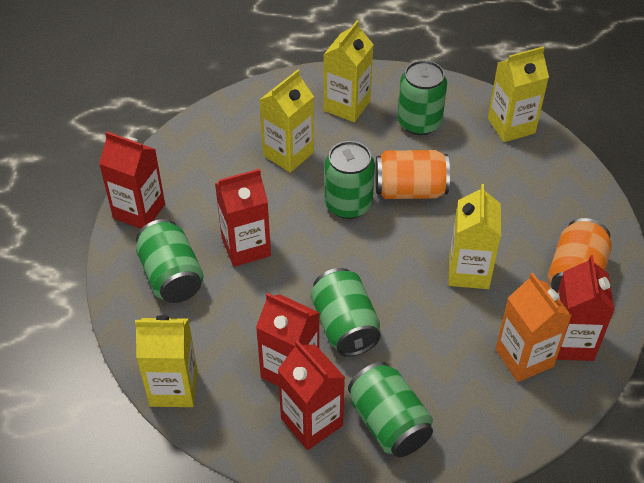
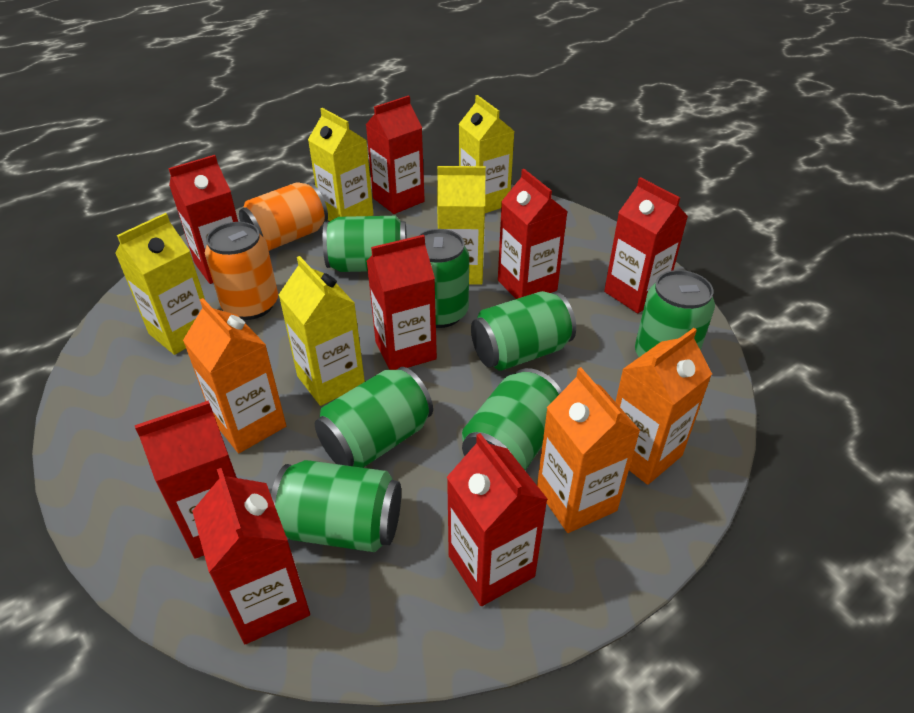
green can: [136,219,203,303] [311,268,381,357] [324,141,375,219] [348,362,433,457] [397,60,447,135] = 5 -> [271,460,401,552] [315,367,433,468] [323,216,407,272] [417,229,469,328] [462,368,562,471] [471,291,576,371] [635,270,715,357] = 7
orange carton: [495,273,571,382] = 1 -> [183,298,286,453] [537,367,640,533] [615,328,712,485] = 3
red carton: [99,131,165,229] [215,169,271,267] [256,293,319,386] [278,340,345,450] [556,255,615,361] = 5 -> [135,400,237,559] [168,155,238,284] [192,468,310,644] [366,95,425,214] [367,235,437,370] [447,433,548,606] [498,169,568,299] [604,177,688,313] = 8

